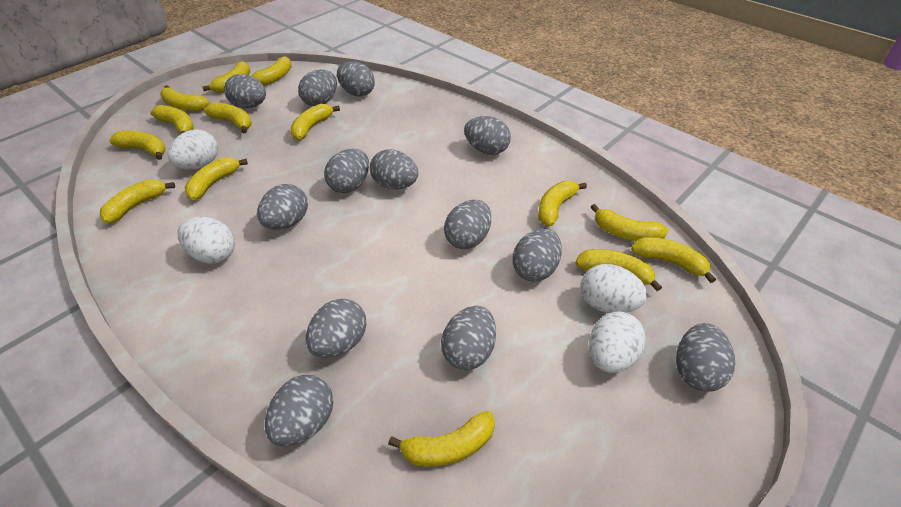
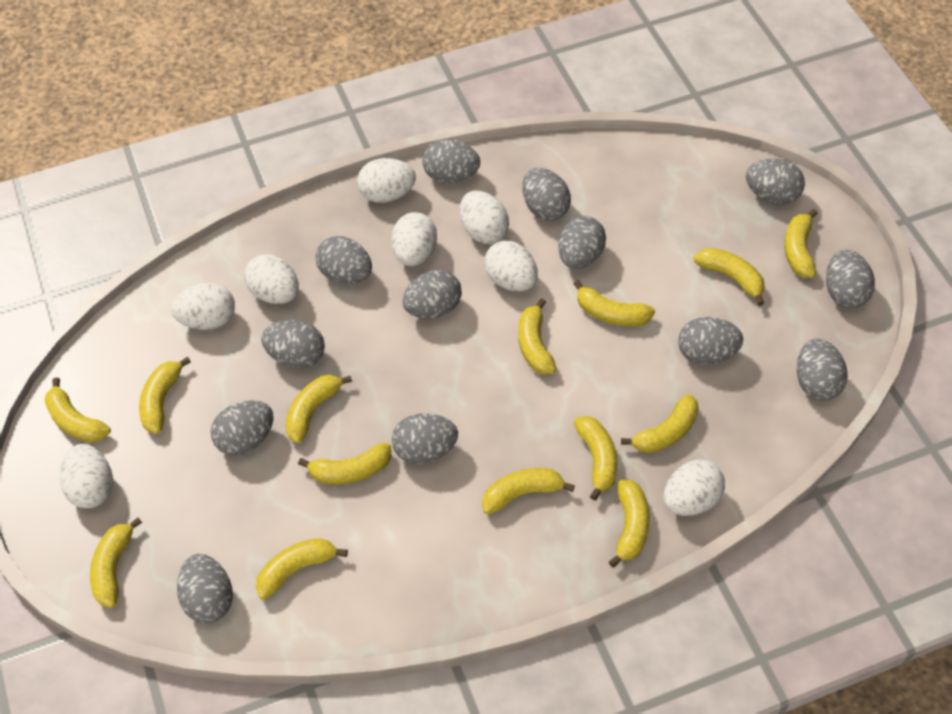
white egg: [168,129,218,170] [177,217,235,264] [581,264,647,313] [589,311,646,373] = 4 -> [60,444,113,508] [171,283,235,330] [244,254,299,304] [357,158,416,203] [391,212,437,266] [460,190,509,244] [484,241,538,291] [664,460,725,516] = 8

